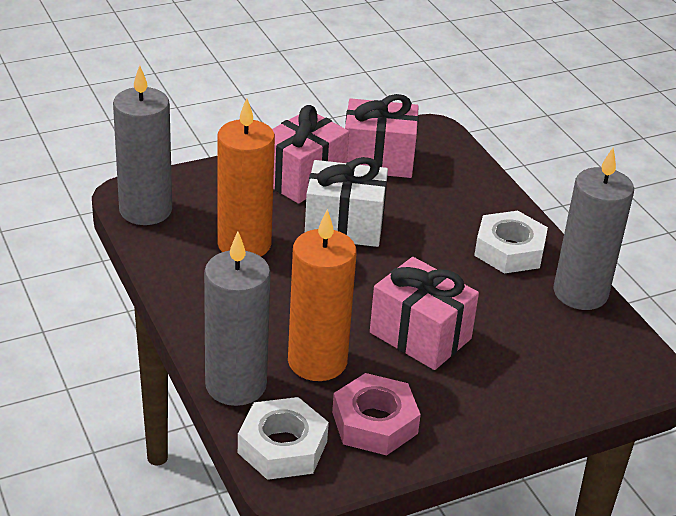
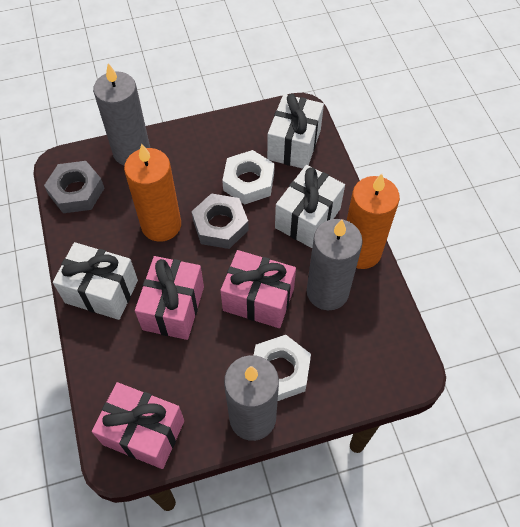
grey nut: none = 0 -> [44,161,104,213] [191,193,249,249] = 2
pink nut: [332,373,421,455] = 1 -> none = 0
white gift: [305,157,388,247] = 1 -> [53,242,138,320] [267,94,324,169] [275,165,345,248] = 3

